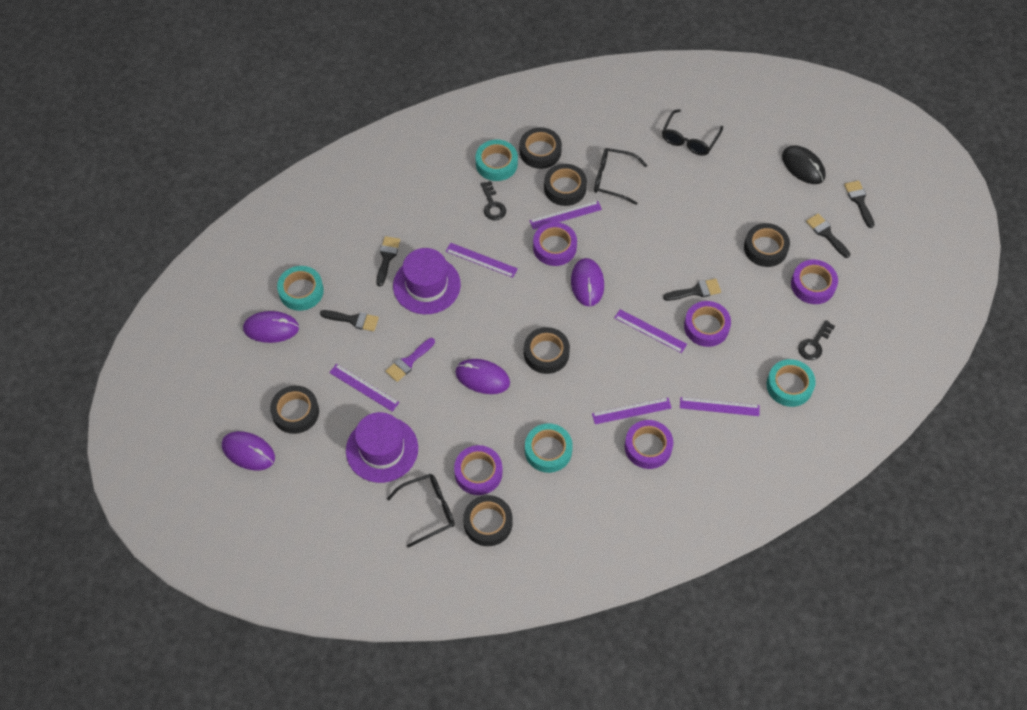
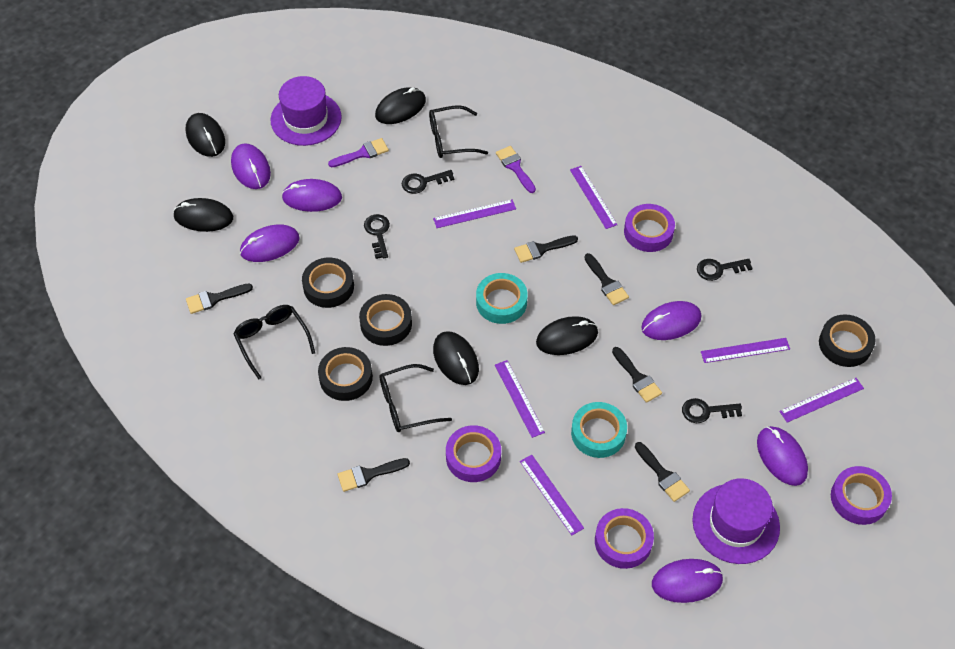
black brush: [320,310,379,331] [376,236,400,286] [663,278,721,301] [806,213,850,258] [844,181,875,228] = 5 -> [186,283,253,314] [338,458,410,492] [514,235,578,263] [584,253,629,305] [612,347,662,403] [635,442,690,502] = 6
black key: [481,181,506,220] [798,320,835,360] = 2 -> [364,214,390,259] [402,170,454,194] [682,398,742,423] [697,259,753,281] = 4
black mouse: [782,145,826,184] = 1 -> [173,198,233,232] [186,113,225,157] [375,87,426,124] [433,331,479,385] [536,316,598,355] = 5
black tape: [270,386,319,434] [463,495,512,546] [520,127,562,169] [524,327,570,374] [544,164,587,206] [744,223,790,267] = 6 -> [302,258,354,308] [318,347,373,401] [359,294,412,346] [819,314,876,367] = 4
purple brush: [386,338,435,382] = 1 -> [328,138,389,168] [496,146,536,193] = 2
purple mouse: [222,431,275,470] [243,311,299,343] [455,359,510,394] [571,258,604,306] = 4 -> [231,143,271,189] [240,225,299,262] [282,179,342,212] [641,301,701,340] [652,559,723,603] [757,426,808,486] = 6
purple tape: [454,445,503,495] [533,222,577,266] [625,420,673,469] [684,301,731,347] [791,260,838,304] = 5 -> [446,425,501,482] [595,508,654,569] [624,204,675,252] [831,466,892,525] = 4
turquoise tape: [277,266,324,311] [475,140,518,181] [525,423,573,473] [766,359,816,407] = 4 -> [476,273,528,324] [571,402,627,458] = 2

